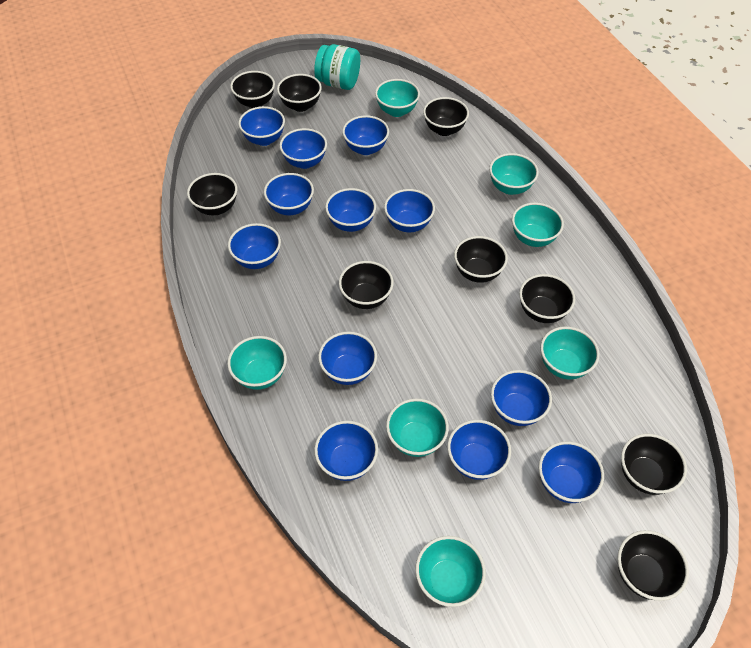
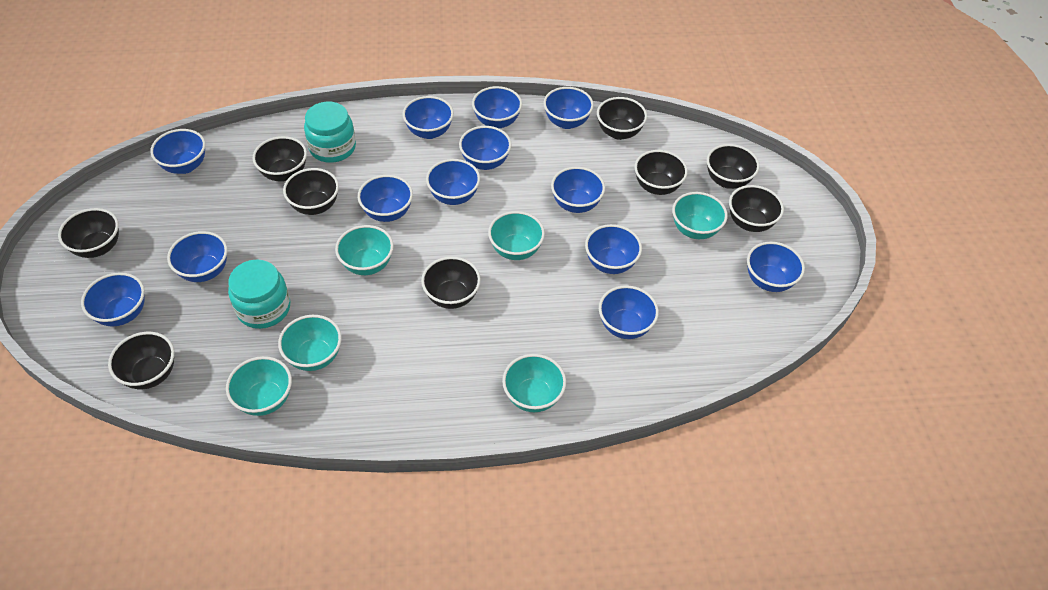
blue bowl: [228,223,281,269] [238,106,285,146] [264,173,314,215] [279,128,327,169] [314,421,378,481] [318,332,377,385] [325,188,376,232] [342,115,389,155] [384,189,435,232] [447,420,511,480] [491,370,552,426] [539,441,604,503] = 12 -> [81,272,145,327] [150,129,205,174] [167,231,228,282] [358,175,413,222] [402,96,454,139] [426,159,480,205] [459,126,511,170] [472,86,522,129] [544,87,594,129] [551,167,605,213] [585,224,642,274] [599,285,659,339] [747,241,805,292] = 13
turquoise bowl: [227,336,287,390] [375,79,420,117] [386,398,449,457] [415,536,486,607] [489,153,539,195] [512,203,564,247] [540,326,600,380] = 7 -> [226,356,292,416] [278,315,342,371] [335,225,394,275] [488,211,545,260] [502,354,566,412] [672,192,728,239] = 6
turquoise jar: [314,44,360,90] = 1 -> [228,259,290,329] [304,102,356,163] = 2

